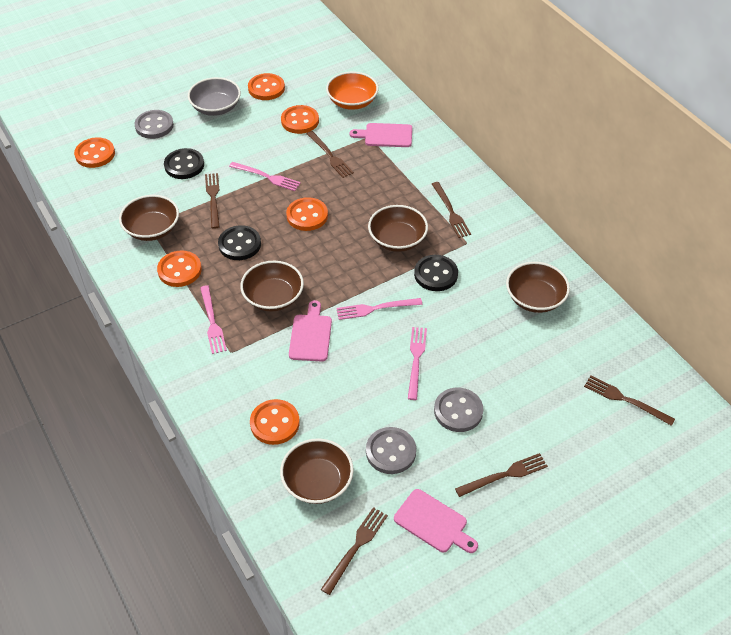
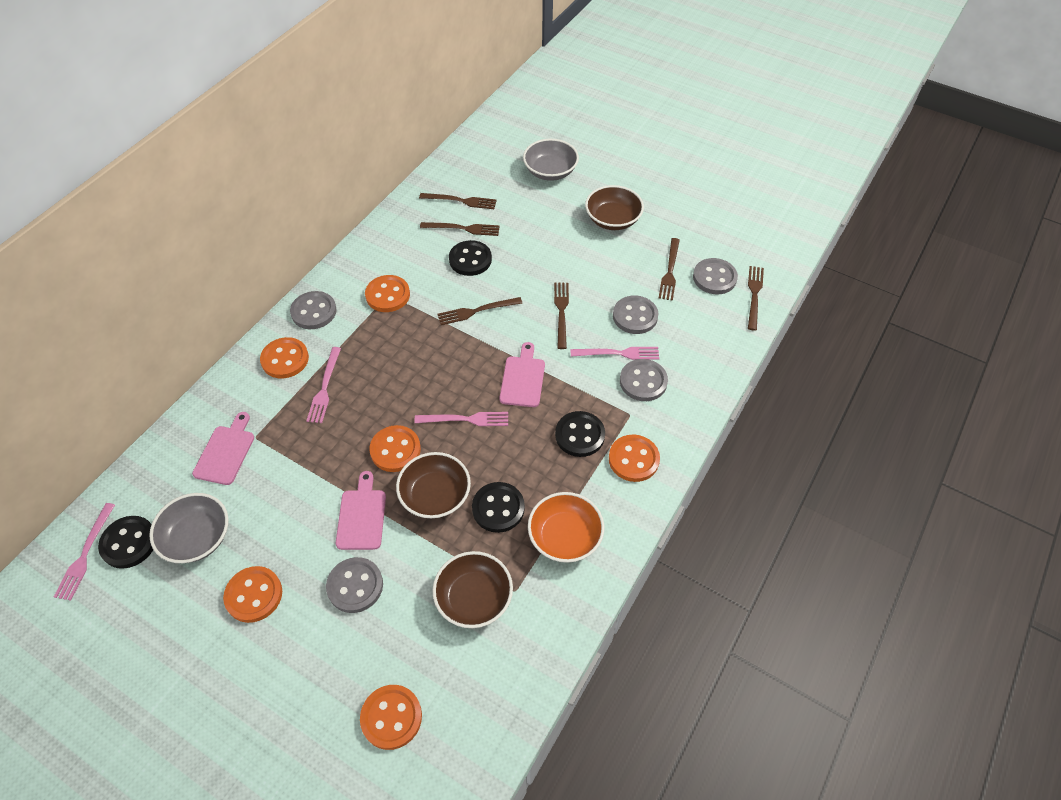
black button: [164,148,204,179] [218,225,261,260] [414,255,458,291] = 3 -> [98,516,153,569] [449,240,492,276] [472,482,525,533] [555,411,605,457] = 4
brown bowl: [119,195,179,241] [240,261,304,312] [280,438,354,504] [368,205,428,252] [506,262,570,313] = 5 -> [396,452,471,519] [433,551,513,628] [585,185,644,230] = 3
grey bowl: [188,77,241,116] = 1 -> [149,493,228,563] [523,139,579,181] = 2
grey button: [134,110,174,139] [366,427,416,474] [434,388,483,432] = 3 -> [290,291,337,329] [326,557,383,613] [613,295,658,334] [620,359,668,401] [693,258,738,294] = 5

